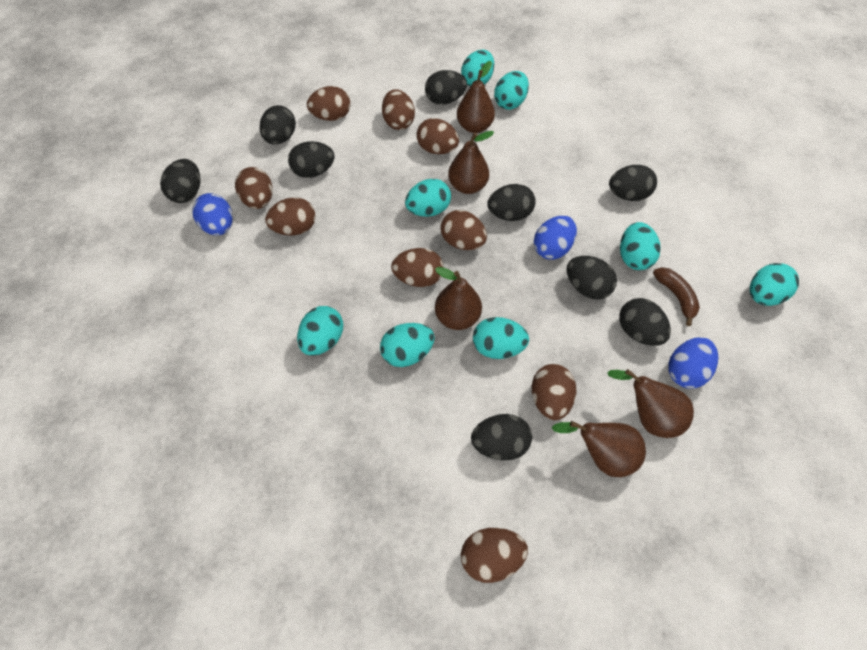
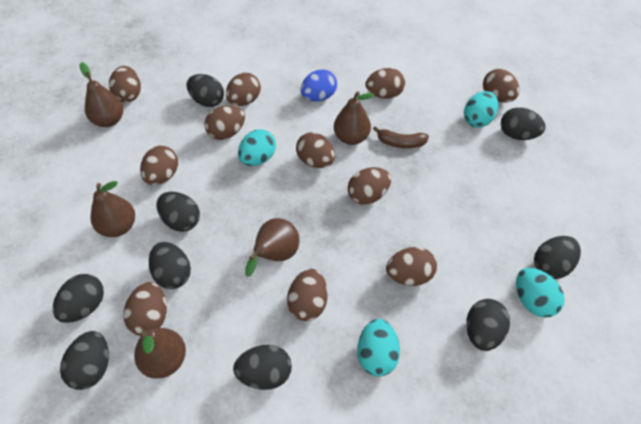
blue egg: [192,193,233,236] [534,216,577,260] [668,337,718,389] = 3 -> [301,69,337,101] = 1
brown egg: [235,167,273,209] [265,197,316,236] [307,86,350,121] [382,89,415,130] [391,248,443,287] [416,118,459,154] [440,210,487,250] [461,528,528,583] [532,364,576,420] = 9 -> [109,66,141,103] [124,282,167,336] [140,146,178,185] [204,105,245,140] [226,73,261,106] [287,269,327,321] [296,132,335,168] [348,167,391,205] [365,68,405,99] [386,247,437,286] [483,69,519,102] = 11
turquoise egg: [297,306,343,356] [380,323,435,367] [405,179,451,217] [461,50,494,87] [473,317,529,359] [494,71,529,110] [620,222,661,270] [750,263,799,306] = 8 -> [238,129,276,166] [357,319,400,376] [464,91,498,128] [516,268,565,318] = 4

